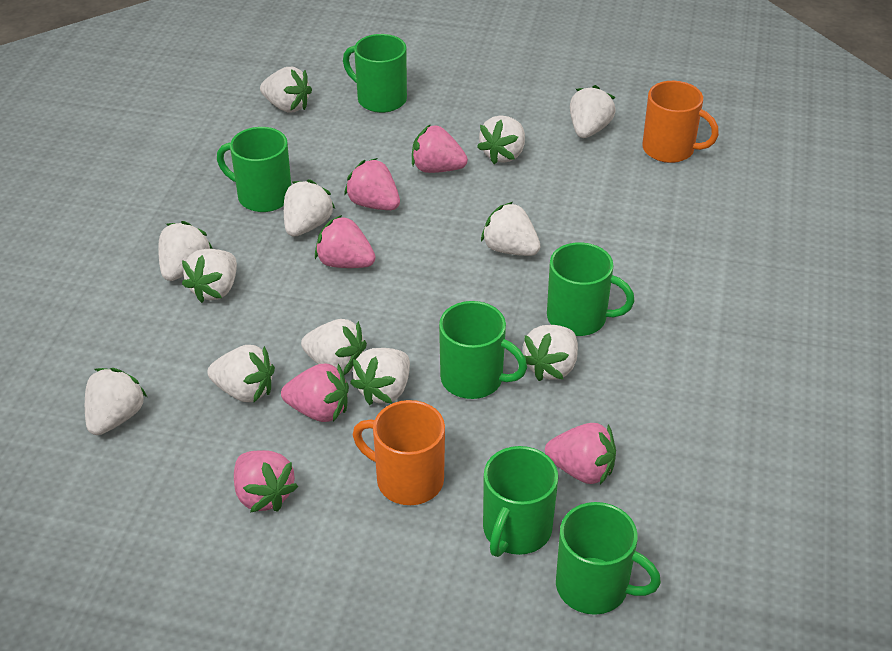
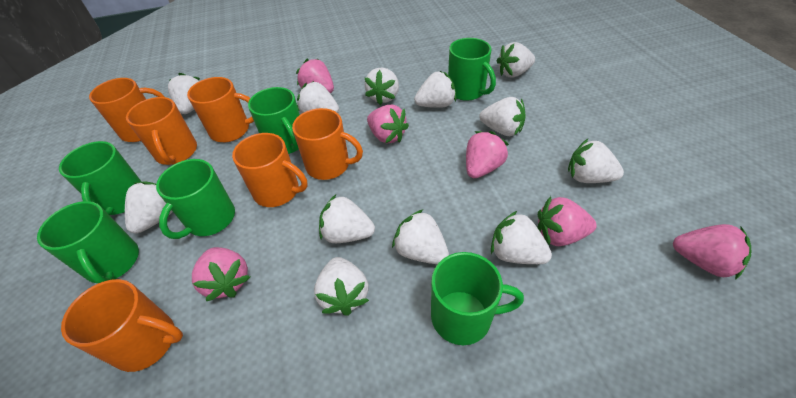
orange mug: [353,400,445,505] [642,81,719,163] = 2 -> [61,279,183,372] [89,78,165,142] [126,97,197,165] [187,77,254,142] [232,133,308,207] [292,108,363,180] = 6

